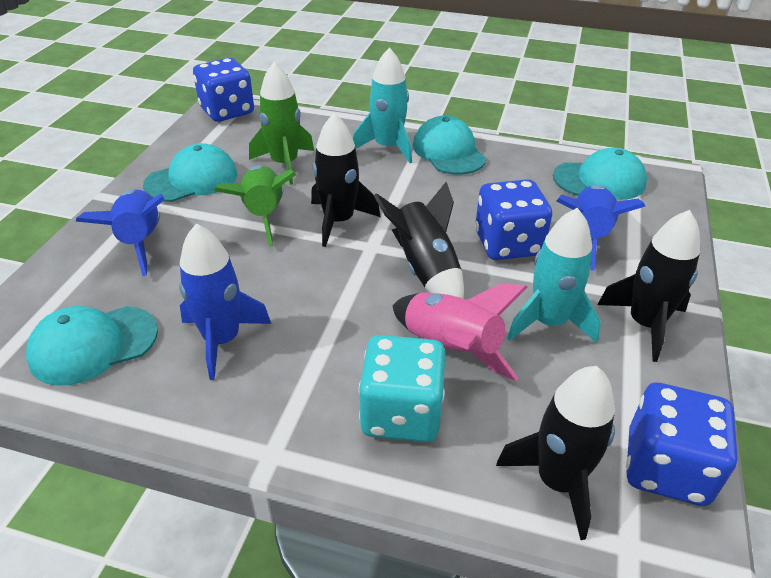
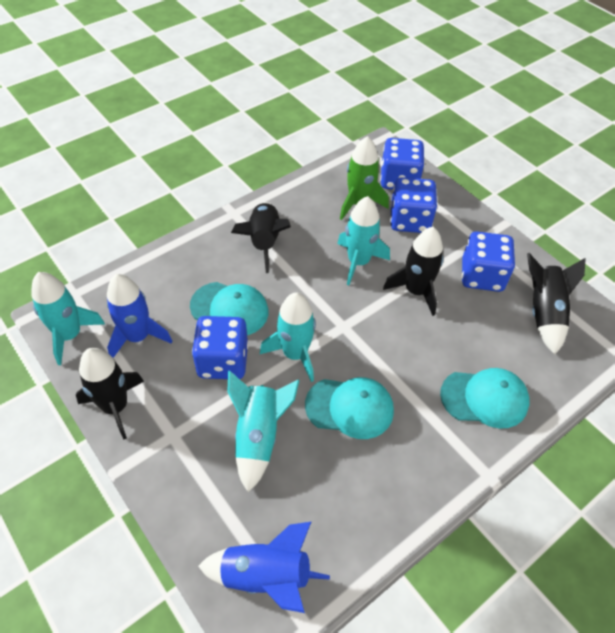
blue dice: [193,58,254,122] [475,179,552,260] [626,383,738,506] = 3 -> [192,316,248,379] [380,138,425,190] [390,177,437,233] [462,231,515,292] = 4
blue rocket: [76,190,165,276] [179,224,271,380] [556,185,645,271] = 3 -> [107,274,173,358] [198,522,330,613] = 2
green rocket: [214,165,296,247] [249,62,314,185] = 2 -> [340,136,389,220] = 1
pink rocket: [392,284,527,381] = 1 -> none = 0
turquoise cap: [26,306,158,386] [143,143,237,202] [413,116,486,175] [553,148,647,200] = 4 -> [190,282,268,335] [305,377,394,439] [440,368,530,429] = 3
turquoise dice: [358,335,446,442] = 1 -> none = 0
turquoise rocket: [353,47,412,163] [507,208,601,343] = 2 -> [31,272,105,365] [227,371,299,492] [260,292,316,382] [337,196,390,285] = 4

